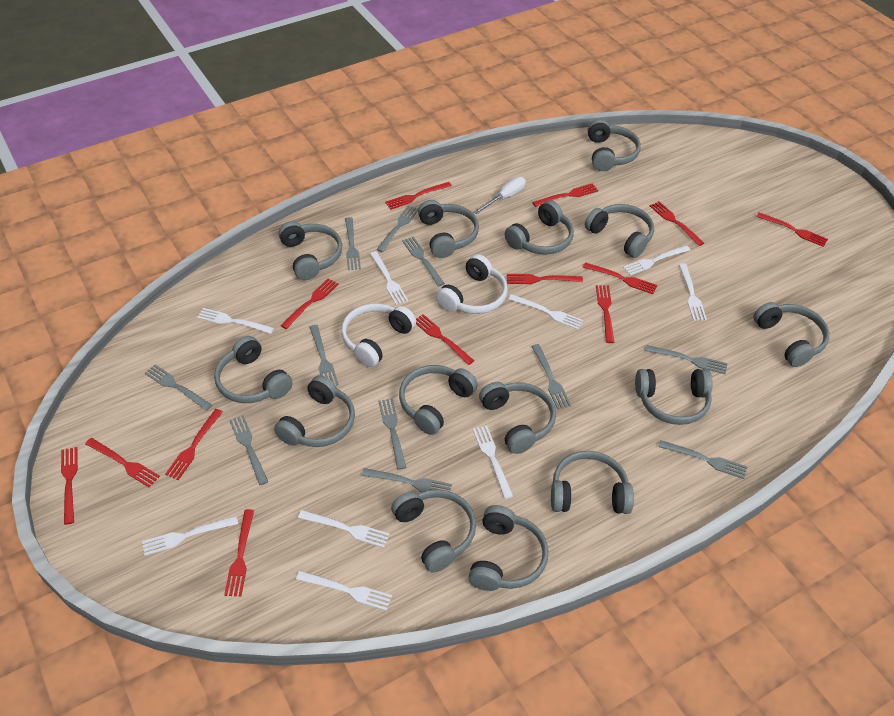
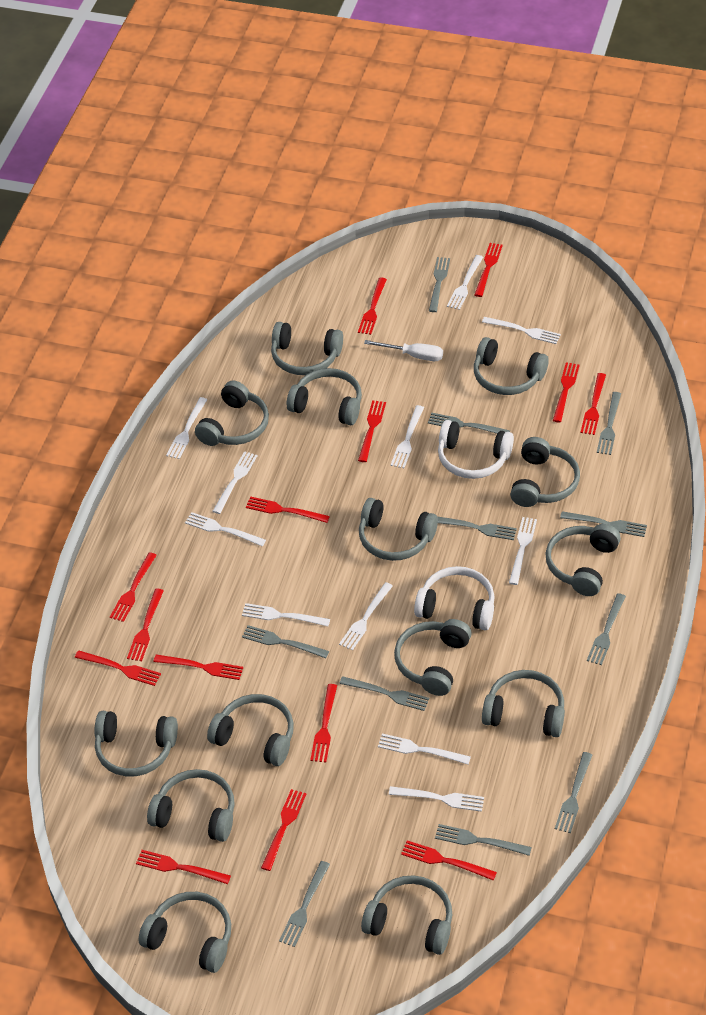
red fork: [61,447,78,525] [85,438,160,487] [165,409,223,480] [224,509,254,597] [280,278,339,329] [385,182,452,210] [416,314,474,365] [507,274,583,284] [532,183,598,207] [583,262,657,294] [596,285,614,343] [650,201,704,246] [756,212,828,247] = 13 -> [75,650,161,686] [110,552,157,622] [127,589,164,661] [136,850,231,884] [154,654,243,680] [246,496,330,523] [261,789,306,871] [310,684,337,762] [358,278,387,335] [358,400,386,462] [401,841,497,881] [474,243,503,297] [553,362,580,422] [581,373,606,435] = 14
white fork: [142,516,238,556] [197,308,274,334] [296,571,392,611] [298,510,390,548] [370,251,408,305] [473,425,513,499] [508,294,583,330] [623,245,690,275] [679,263,707,321] = 9 -> [166,397,207,459] [185,512,266,546] [213,451,257,514] [242,603,330,626] [339,582,393,651] [378,734,471,764] [389,786,484,812] [390,405,424,468] [447,255,483,310] [482,317,561,344] [509,517,537,585] = 11

